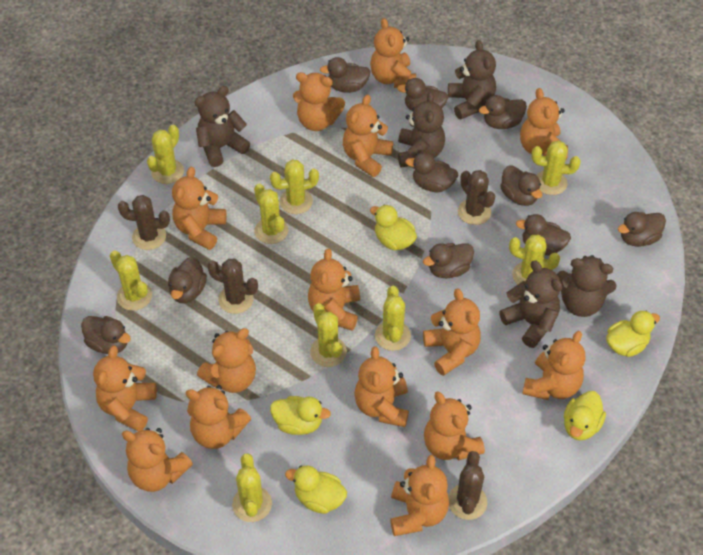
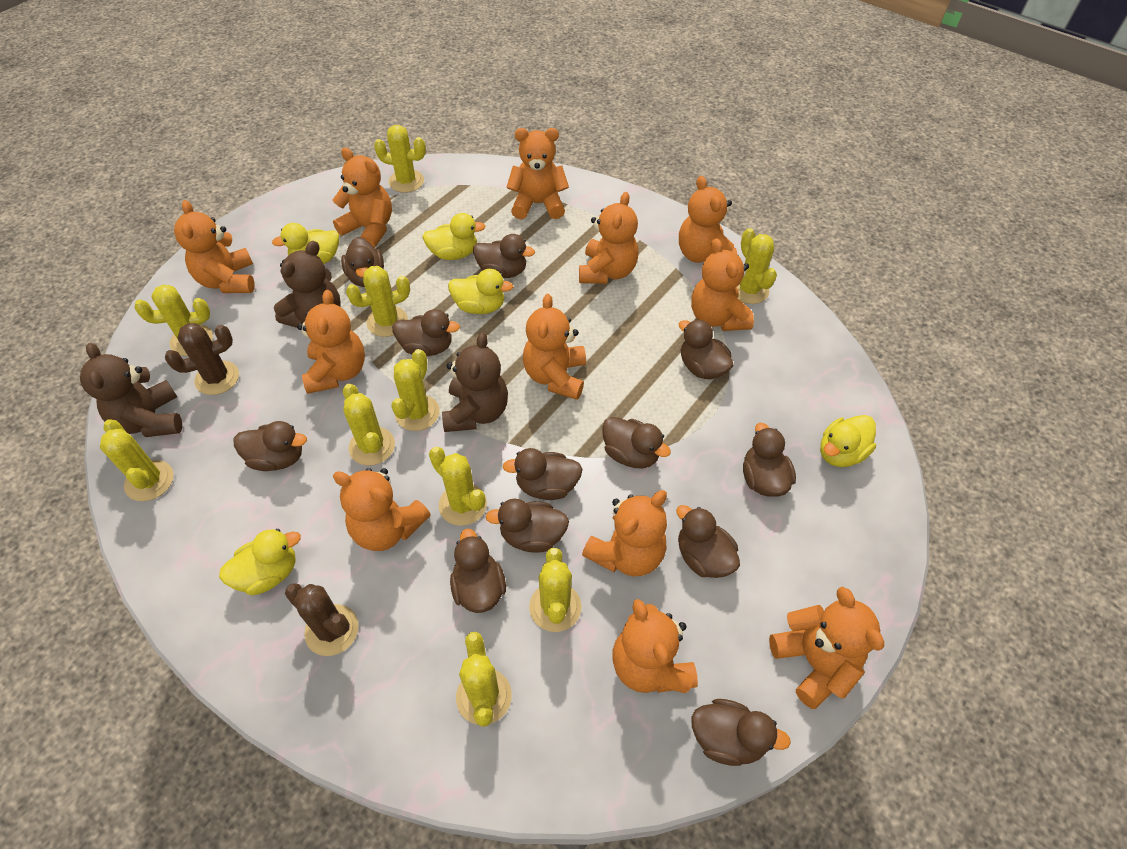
brown cactus: [118,195,170,250] [207,259,258,314] [448,451,487,520] [458,170,495,225] = 4 -> [165,323,239,395] [285,583,359,656] = 2
brown duck: [81,316,131,354] [168,257,207,303] [320,57,371,93] [397,78,448,111] [405,152,458,192] [423,243,474,278] [479,95,527,129] [500,165,542,206] [516,214,571,255] [618,212,666,247] = 10 -> [234,421,307,471] [341,237,384,287] [392,309,460,356] [450,528,506,613] [473,234,535,278] [485,499,569,553] [503,448,583,500] [602,417,671,468] [676,505,740,578] [679,319,734,379] [691,699,791,766] [743,423,796,497] = 12
brown teddy bear: [195,86,250,167] [398,92,445,167] [448,40,496,120] [499,260,562,348] [557,255,617,317] = 5 -> [80,343,182,437] [274,241,341,328] [442,332,508,432] = 3
orange teddy bear: [93,345,157,431] [122,428,193,492] [172,167,227,250] [186,385,251,449] [197,328,256,393] [293,72,345,131] [308,248,360,331] [343,94,393,177] [354,346,409,427] [370,18,416,88] [390,455,449,536] [423,288,481,376] [424,391,485,461] [520,88,568,160] [522,331,585,400] = 15 -> [174,200,255,293] [297,290,365,394] [333,148,392,248] [333,468,431,551] [507,128,569,219] [523,294,586,400] [579,192,638,284] [582,490,667,576] [612,599,698,693] [679,176,737,263] [691,238,754,331] [769,587,884,709] = 12
yellow cactus: [110,251,152,311] [147,125,184,184] [232,454,272,522] [254,183,288,244] [270,160,319,214] [310,303,347,367] [375,286,411,351] [509,234,560,285] [532,140,581,195] = 9 -> [100,419,174,501] [135,285,213,356] [343,384,395,466] [346,266,410,337] [374,125,426,193] [391,349,440,431] [429,447,487,526] [456,632,512,727] [529,548,582,632] [737,228,777,304] = 10

